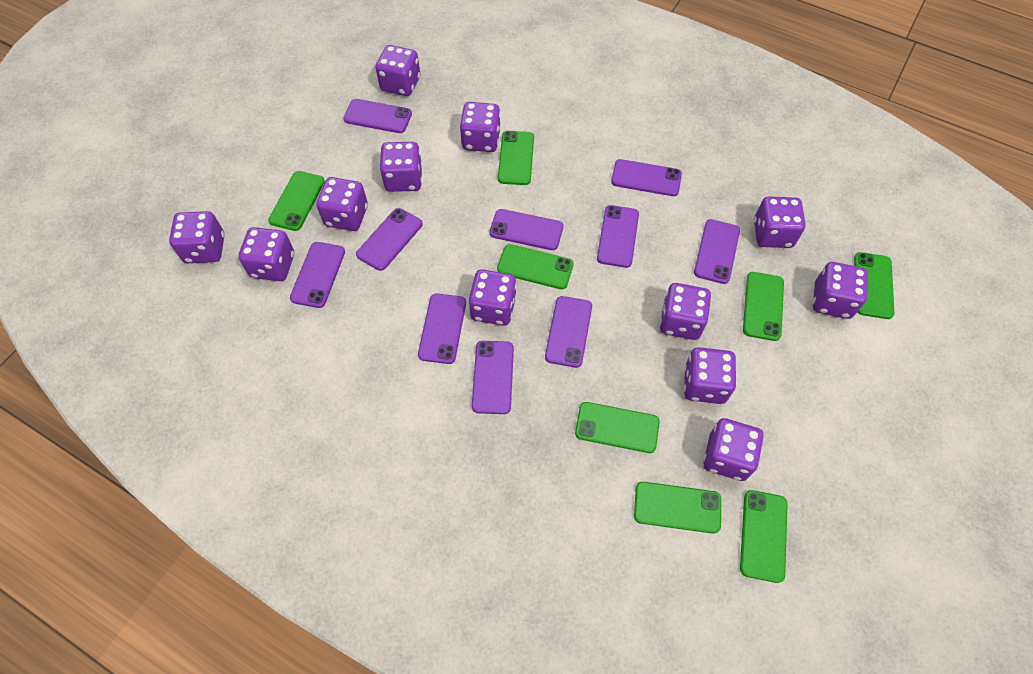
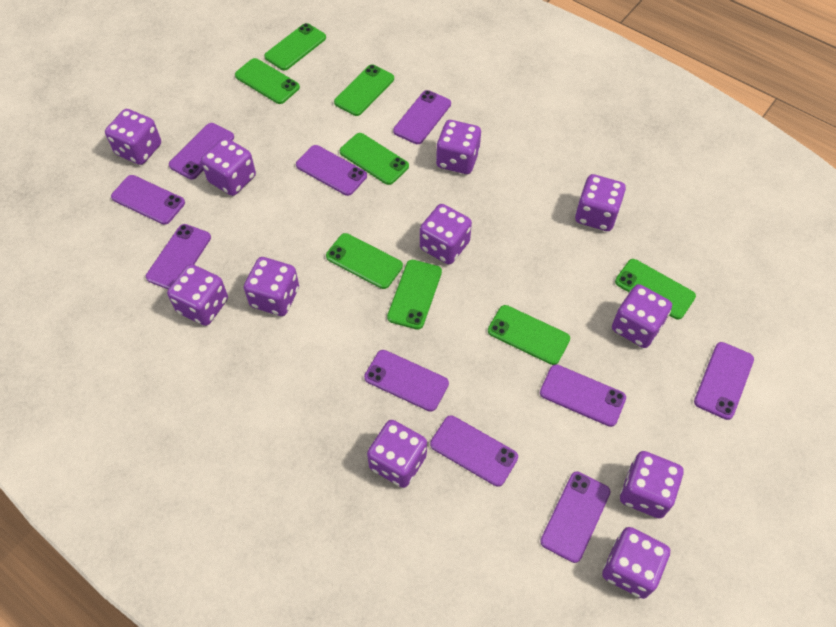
purple dice: [169,211,224,263] [238,227,294,281] [316,177,368,231] [376,45,420,96] [380,142,422,192] [460,102,501,152] [469,269,516,326] [660,283,711,340] [684,347,736,404] [703,418,764,481] [754,196,806,248] [813,262,868,319] = 12 -> [105,109,161,165] [167,264,228,326] [201,138,256,196] [244,257,299,316] [367,420,427,488] [420,204,472,264] [436,120,481,174] [575,174,626,231] [602,527,670,599] [612,284,672,348] [620,451,683,518] = 11

